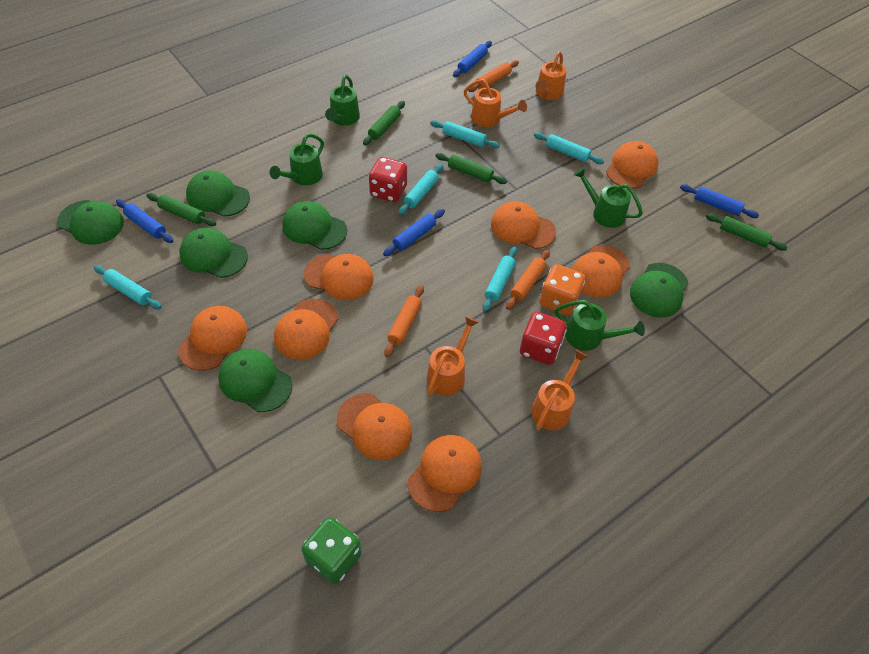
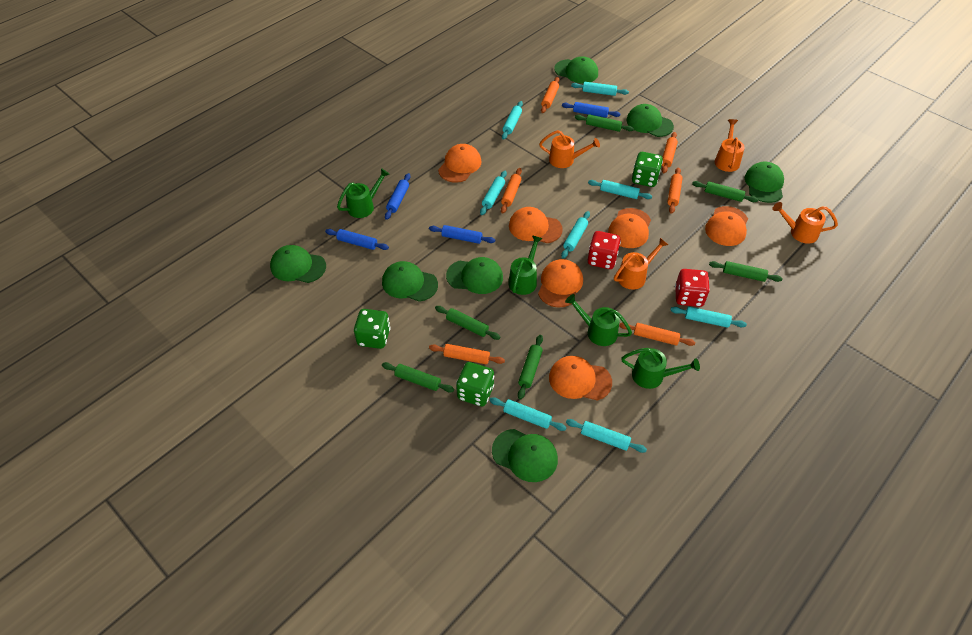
green cap: [57,200,124,245] [179,228,248,278] [186,170,250,217] [218,349,292,412] [283,201,347,250] [630,263,689,317] = 6 -> [270,245,326,283] [382,261,438,302] [446,257,503,294] [492,429,558,482] [554,56,598,83] [626,104,674,137] [745,162,784,203] = 7
green dice: [301,517,362,584] = 1 -> [354,309,391,349] [456,362,494,406] [632,152,663,187] = 3
green rolling pin: [146,193,216,226] [363,101,405,145] [435,153,507,184] [706,213,788,250] = 4 -> [382,362,454,392] [435,306,500,340] [518,335,543,400] [575,114,634,132] [692,181,758,202] [709,261,782,282] = 6
orange cap: [178,306,247,371] [274,299,338,360] [304,254,374,300] [337,393,412,460] [408,435,482,512] [491,201,556,249] [572,245,630,297] [606,141,658,189] = 8 -> [438,144,482,183] [509,207,563,243] [538,259,583,308] [549,356,612,401] [608,208,651,248] [705,206,748,246] = 6
orange dice: [540,264,585,315] = 1 -> none = 0
orange rolling pin: [384,285,424,357] [468,60,519,92] [506,249,550,310] = 3 -> [429,344,505,364] [501,168,522,213] [541,77,560,113] [619,322,695,346] [662,132,678,173] [667,168,683,214] = 6
turquoise rolling pin: [94,265,162,309] [399,164,443,215] [430,120,500,148] [482,247,517,312] [534,132,604,164] = 5 -> [480,171,507,215] [489,397,567,431] [502,101,523,140] [561,211,590,258] [566,419,647,453] [571,82,629,96] [588,180,652,199] [670,307,747,328] = 8

